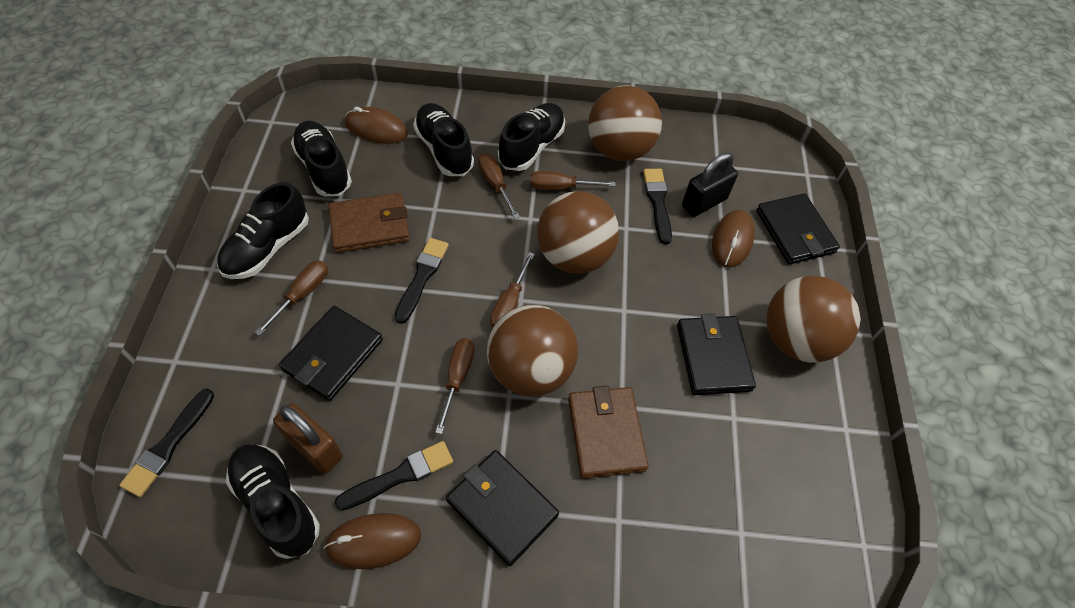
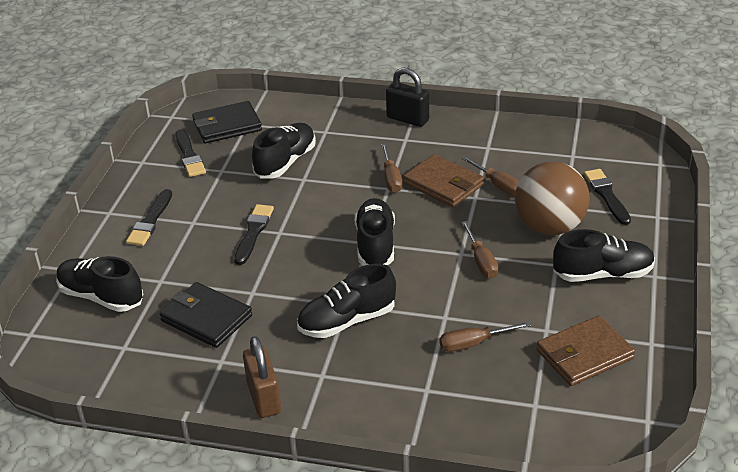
black wallet: [279,306,383,401] [446,450,559,566] [677,314,756,395] [756,194,840,264] = 4 -> [160,282,252,348] [192,101,262,143] = 2
brown ball: [487,305,578,397] [537,191,619,274] [588,85,662,161] [767,276,860,363] = 4 -> [515,161,590,236] = 1
brown mouse: [324,513,421,569] [345,107,408,144] [712,210,755,268] = 3 -> none = 0
brown screwdriver: [255,261,328,336] [435,338,475,434] [478,153,520,219] [490,252,535,327] [530,171,616,190] = 5 -> [381,144,403,193] [439,322,531,352] [461,221,499,278] [462,156,519,196] = 4

